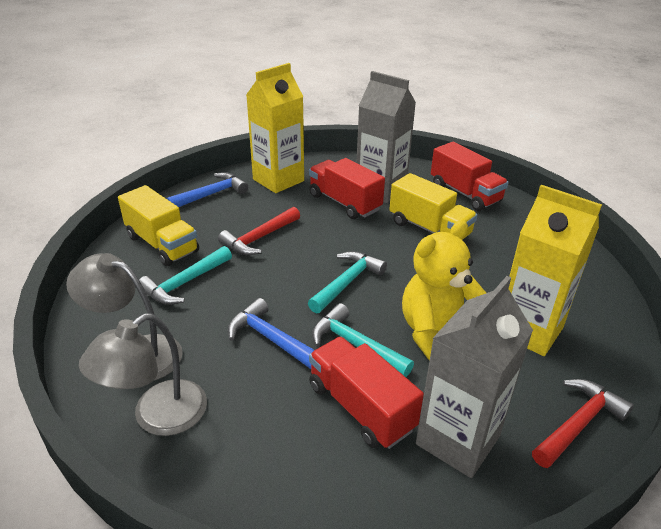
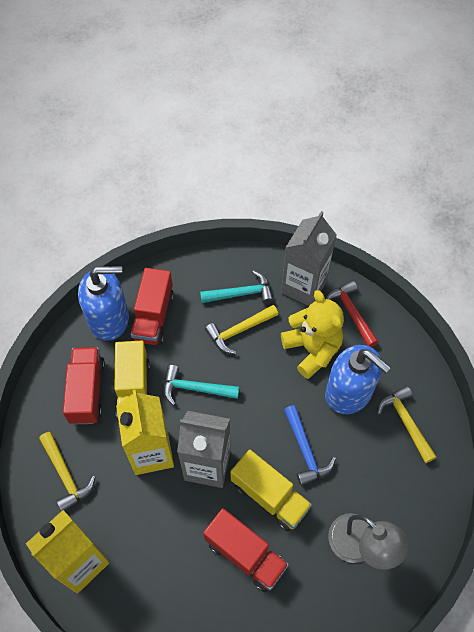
blue hammer: [166,172,248,207] [228,298,314,369] = 2 -> [284,405,336,486] = 1
blue soap dispenser: none = 0 -> [78,266,129,341] [325,345,391,414] = 2
grey lamp: [66,253,183,381] [79,313,207,436] = 2 -> [328,513,409,570] = 1
red hammer: [218,207,300,255] [532,379,634,468] = 2 -> [326,280,378,347] = 1
turquoise hammer: [139,246,232,305] [308,251,387,313] [312,303,414,377] = 3 -> [164,365,239,406] [200,270,274,304] = 2
yellow hammer: none = 0 -> [39,432,95,511] [205,305,278,354] [377,386,437,463] = 3

